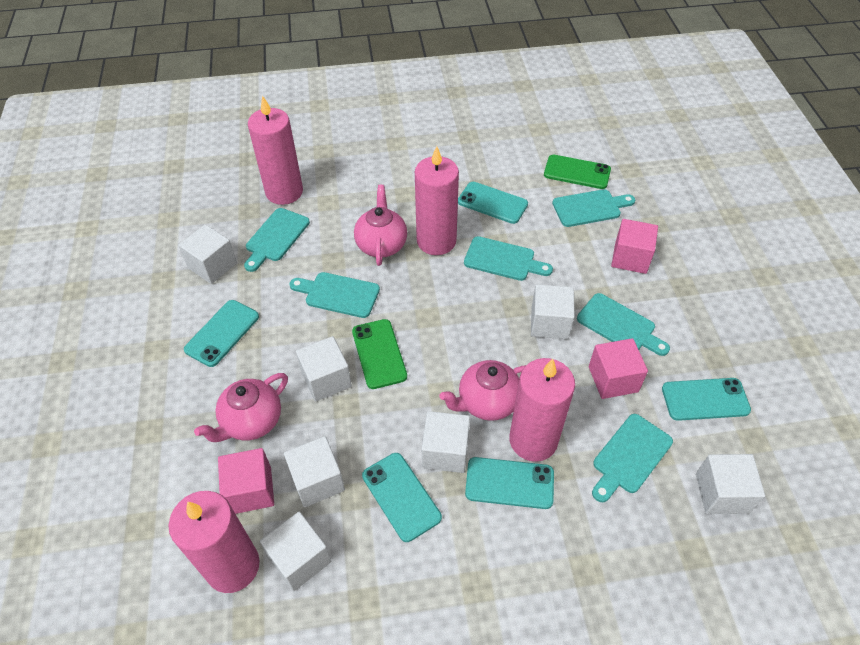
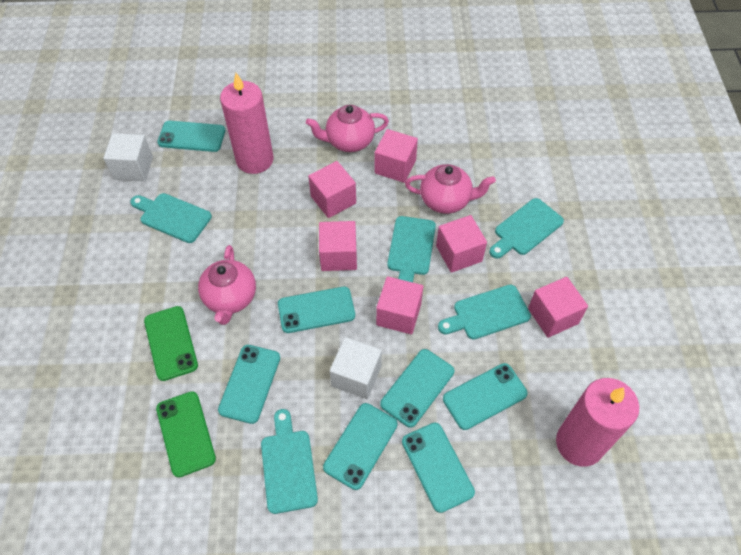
pink candle: [168,491,260,593] [248,95,303,205] [415,146,459,255] [509,358,575,462] = 4 -> [220,73,273,174] [556,378,639,467] = 2
pink cube: [218,448,274,514] [589,338,648,399] [611,219,658,274] = 3 -> [308,161,356,218] [319,221,357,271] [375,129,418,183] [376,276,423,334] [436,215,487,273] [528,277,588,338] = 6
turquoise cutting board: [244,208,310,272] [289,272,380,318] [464,236,553,281] [552,189,635,227] [577,293,670,356] [592,414,673,502] = 6 -> [130,193,212,243] [261,409,318,514] [387,216,436,282] [438,285,531,339] [489,198,564,259] = 5
turquoise phone: [184,300,259,367] [362,453,442,542] [458,182,528,224] [465,457,554,509] [662,378,751,421] = 5 -> [157,121,225,152] [218,345,280,424] [278,287,355,333] [323,403,397,490] [380,349,454,428] [402,423,475,513] [443,363,528,430] = 7
white cube: [178,224,237,284] [260,512,331,592] [284,436,345,508] [296,336,352,402] [422,411,470,473] [531,284,575,339] [696,454,765,514] = 7 -> [103,133,153,181] [330,337,382,399] = 2

